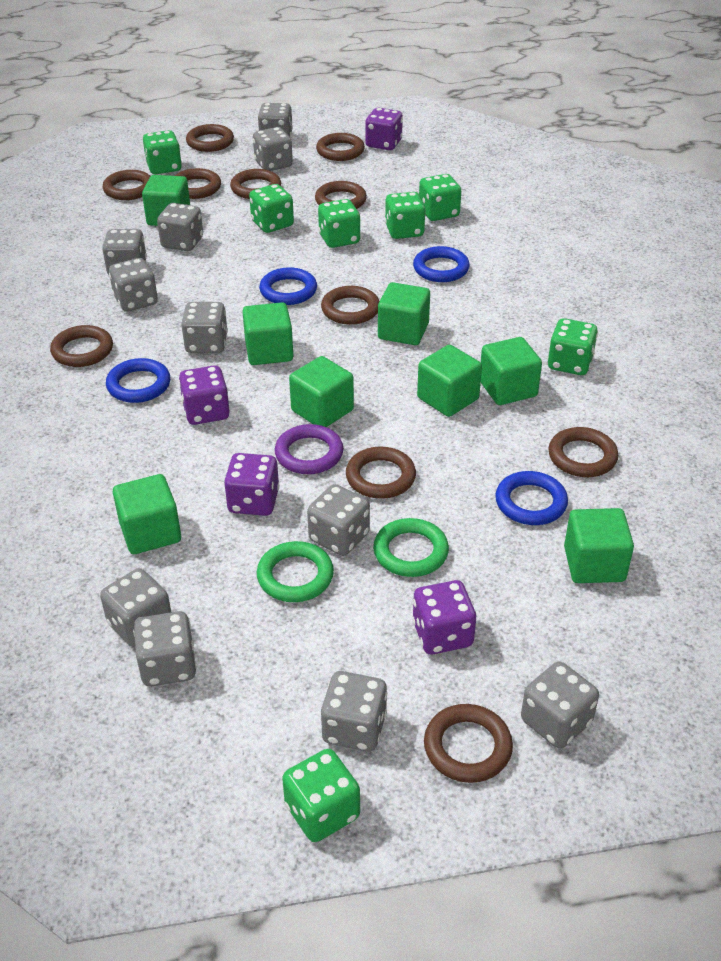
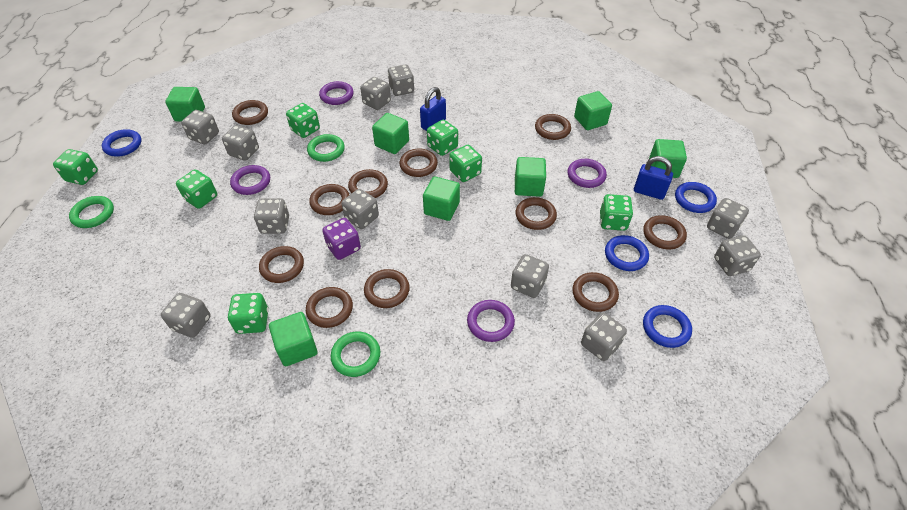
blue padlock: none = 0 -> [420,87,446,131] [634,156,673,200] = 2
green cube: [113,474,181,554] [142,175,190,226] [242,302,293,365] [289,356,354,427] [378,282,430,345] [417,345,482,417] [481,337,542,405] [564,508,634,583] = 8 -> [165,87,205,122] [269,312,317,366] [372,113,409,154] [423,176,460,221] [515,157,546,197] [574,91,612,130] [649,139,687,178] = 7
green ring: [257,541,334,602] [373,518,449,577] = 2 -> [69,196,114,228] [307,134,345,162] [331,332,380,377] = 3
purple dice: [179,365,230,425] [224,453,279,516] [365,108,403,150] [412,580,476,655] = 4 -> [322,218,361,260] = 1
purple ring: [275,424,343,474] = 1 -> [230,165,270,195] [319,81,354,105] [467,300,515,342] [568,159,607,188] = 4

